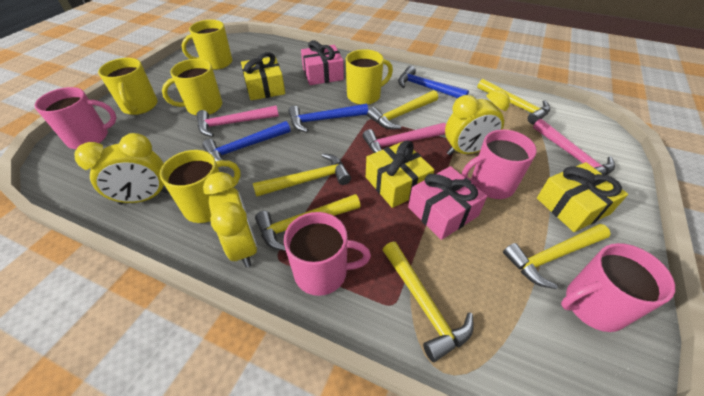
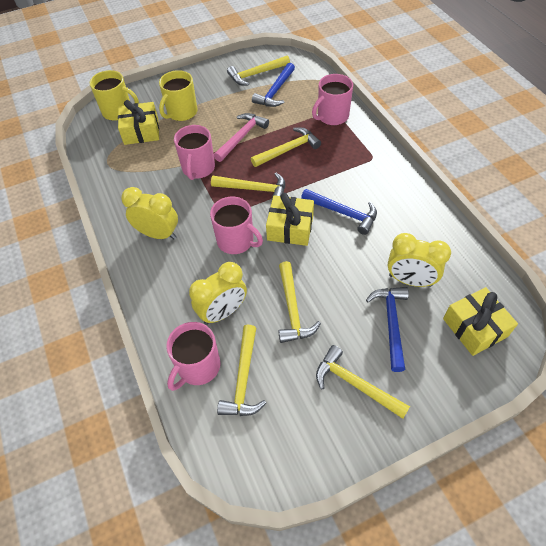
pink gift: [301,40,344,85] [408,166,487,240] = 2 -> none = 0
pink hammer: [197,106,279,137] [363,123,446,153] [533,119,615,175] = 3 -> [214,113,269,162] = 1
yellow mug: [98,58,158,115] [160,150,241,223] [162,59,222,116] [182,20,232,70] [346,49,393,105] = 5 -> [90,70,139,121] [159,70,198,121] = 2

